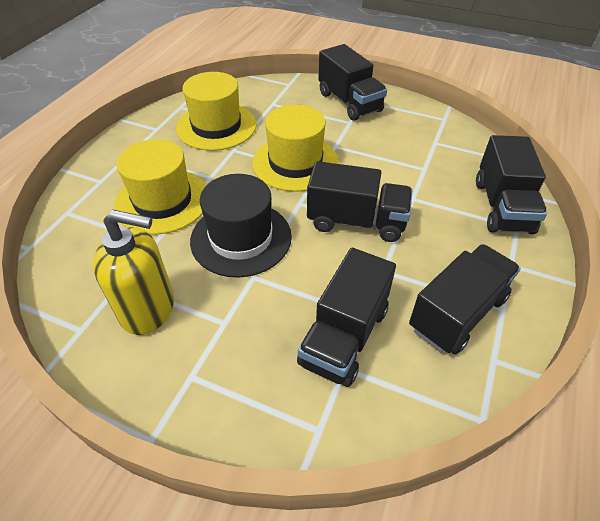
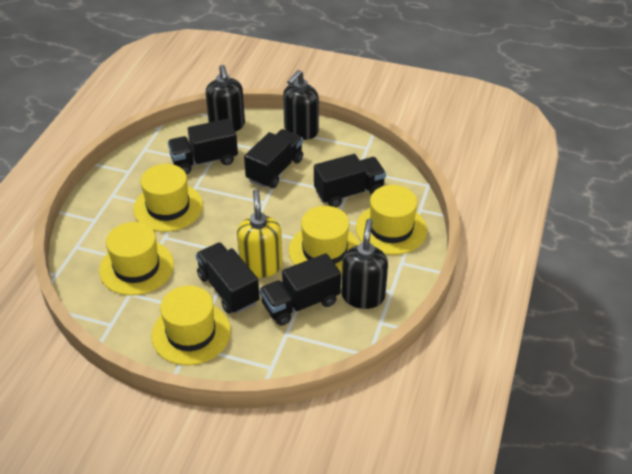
black hat: [190,174,292,278] = 1 -> none = 0
black soap dispenser: none = 0 -> [205,65,245,132] [283,70,319,140] [342,219,388,309] = 3
yellow hat: [114,139,206,235] [176,72,257,151] [252,105,339,192] = 3 -> [99,222,174,296] [133,164,203,232] [151,286,231,365] [289,206,360,275] [356,185,427,255] = 5

